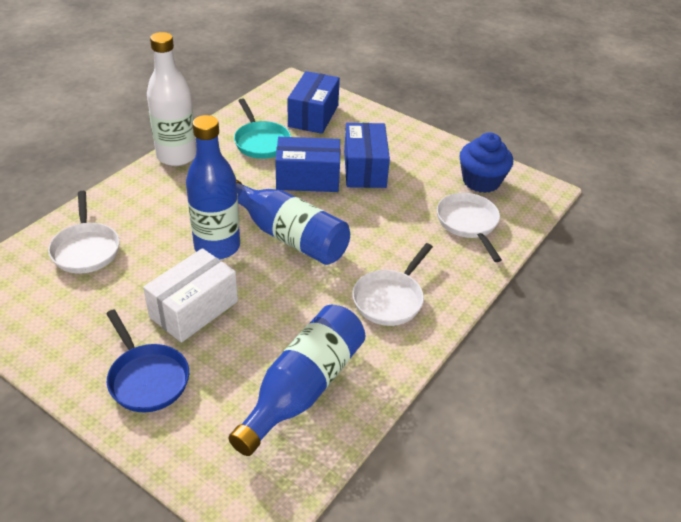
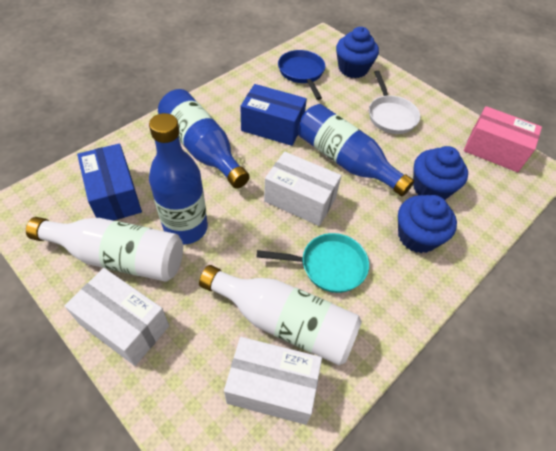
blue box: [275,137,341,192] [288,71,340,134] [344,123,390,188] = 3 -> [77,143,142,221] [240,84,307,146] = 2
blue cupcake: [459,133,513,193] = 1 -> [336,27,379,78] [398,195,457,253] [413,146,468,200] = 3
pink box: none = 0 -> [464,106,542,172] = 1
white bottle: [147,32,196,166] = 1 -> [26,217,183,282] [199,265,362,365] = 2
white box: [143,248,238,343] = 1 -> [65,268,169,366] [224,337,322,425] [264,152,342,226] = 3
white pan: [48,191,120,274] [352,243,433,326] [437,193,502,262] = 3 -> [369,71,420,134] = 1

